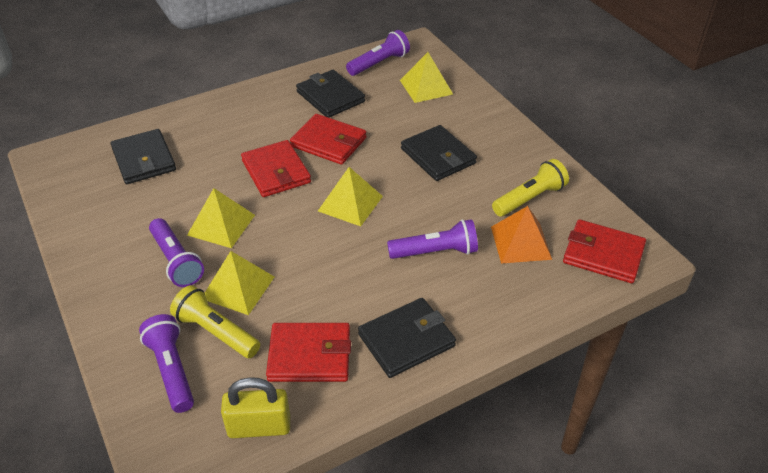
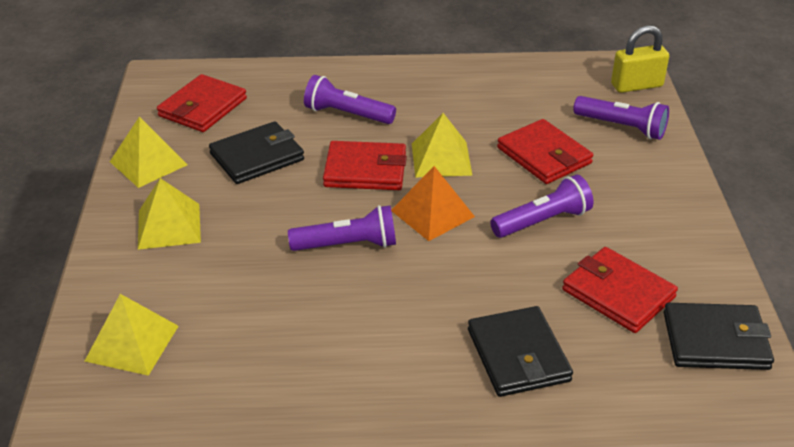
black wallet: [111,129,176,184] [296,70,365,118] [358,298,456,378] [401,125,477,181] = 4 -> [209,121,304,184] [468,306,573,397] [664,303,774,370] = 3
yellow flashlight: [170,285,260,358] [492,159,569,216] = 2 -> none = 0

